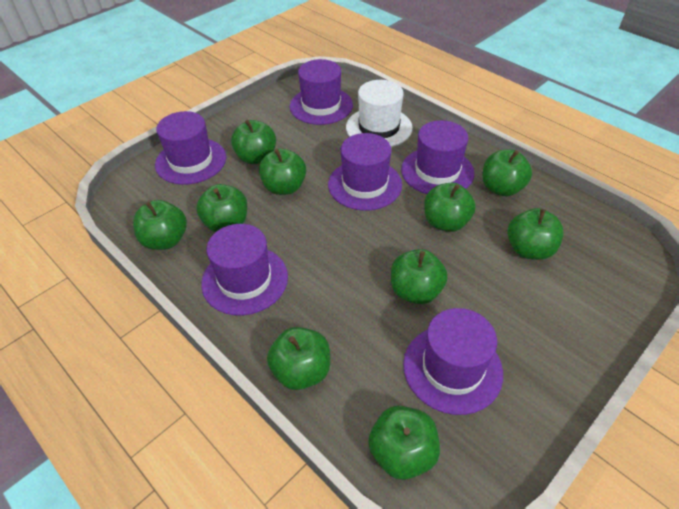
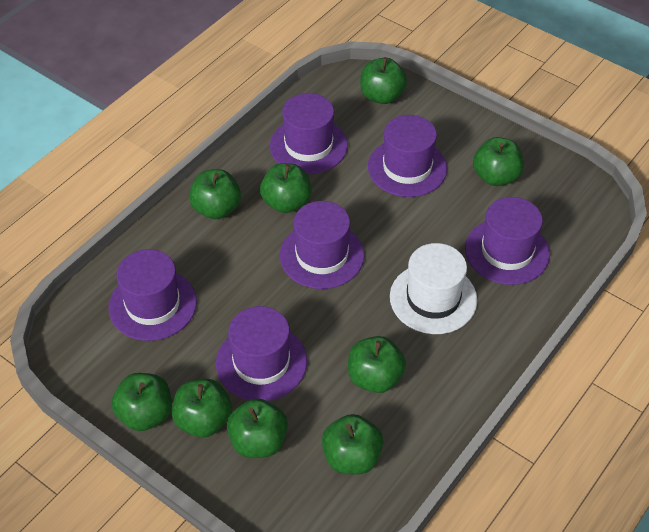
green apple: [133,200,187,250] [196,184,247,232] [231,120,276,164] [259,148,306,195] [267,327,330,390] [368,406,440,480] [391,249,448,304] [424,182,476,232] [482,149,532,196] [507,208,564,260] = 10 -> [111,373,172,431] [172,378,232,437] [189,169,241,219] [227,398,288,458] [260,163,312,213] [322,414,383,474] [348,336,406,393] [360,57,407,104] [473,137,524,186] = 9

